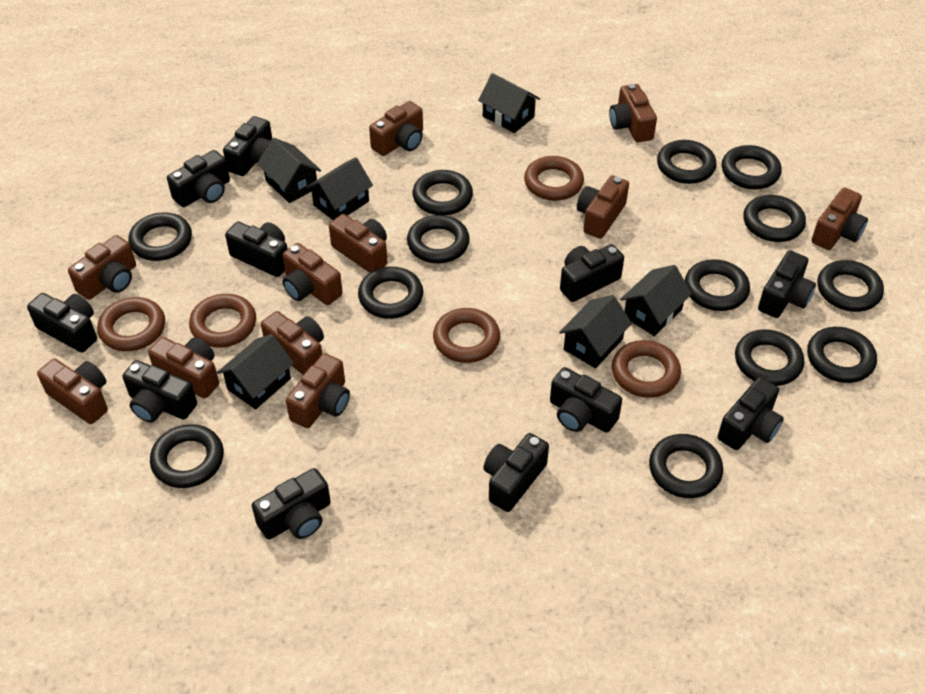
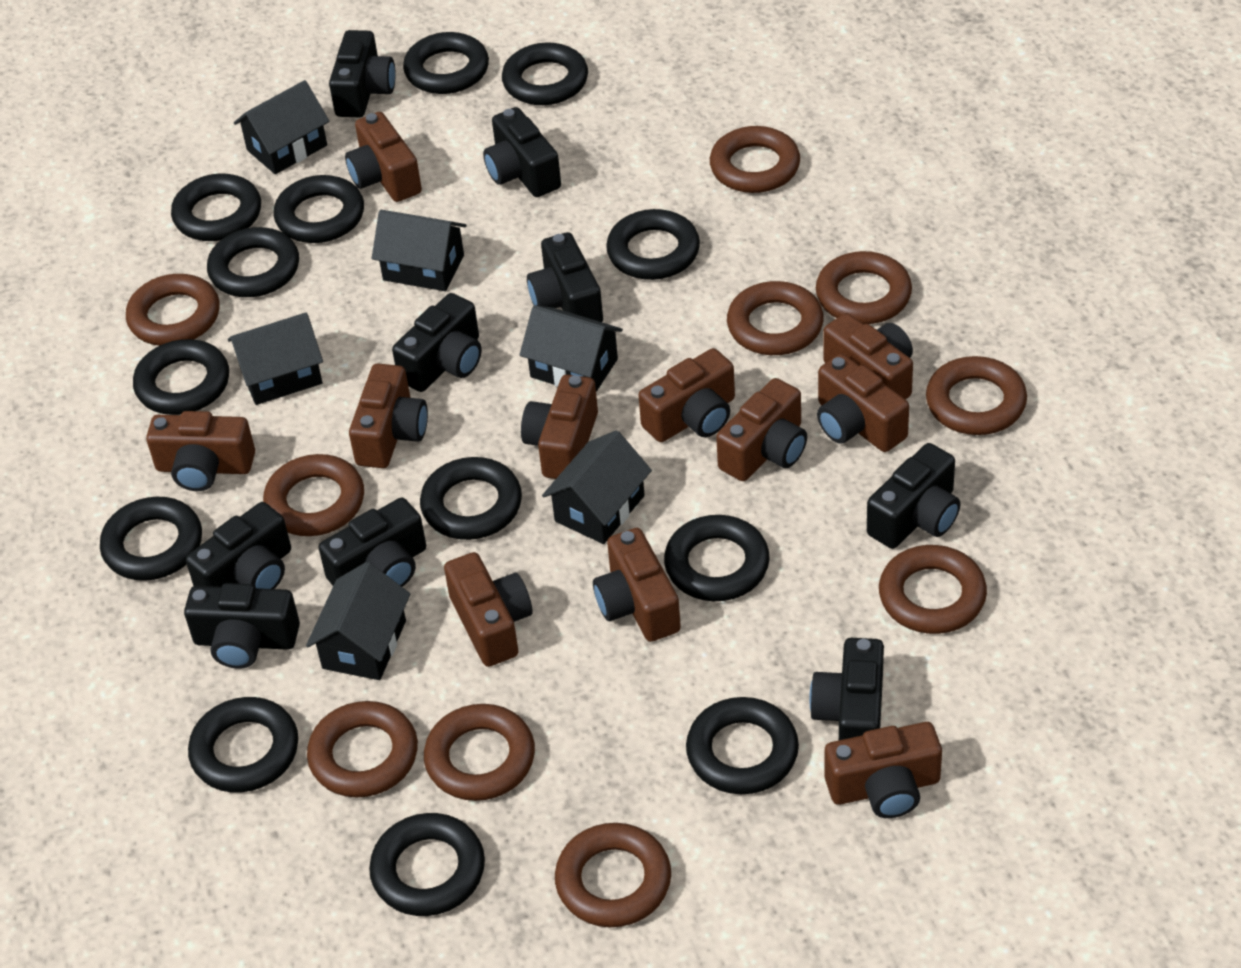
black camera: [27,293,97,352] [123,360,197,423] [167,150,230,207] [223,116,272,176] [225,222,288,277] [252,468,331,539] [484,433,549,512] [550,367,622,433] [560,244,624,302] [718,377,784,450] [758,251,816,318] = 11 -> [184,583,300,669] [186,502,291,589] [319,498,426,587] [329,30,396,117] [392,293,482,392] [483,107,561,197] [527,232,603,322] [809,638,884,740] [867,443,960,549] = 9
brown ring: [97,297,165,351] [189,294,256,348] [433,308,500,363] [524,156,584,201] [612,340,681,398] = 5 -> [126,274,219,346] [263,454,364,536] [307,701,418,797] [424,704,535,801] [555,823,671,927] [710,126,800,193] [727,281,824,355] [816,251,912,324] [879,545,987,634] [926,356,1027,435] = 10

